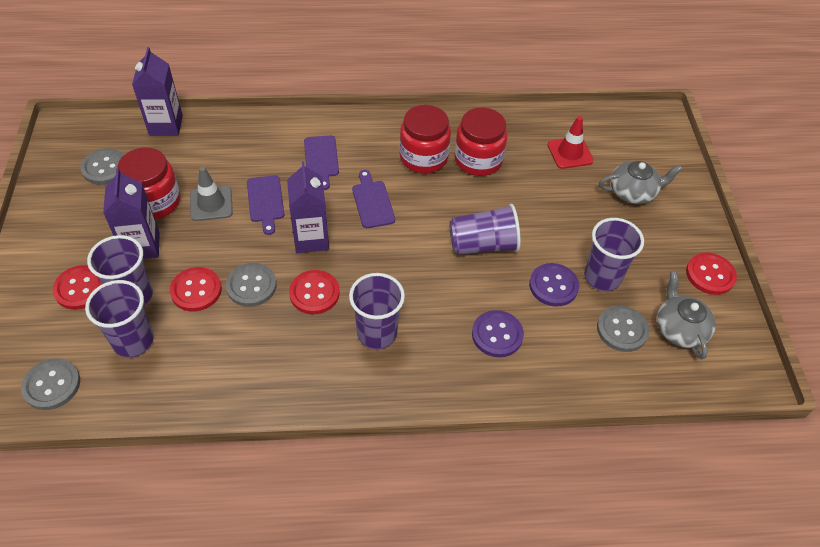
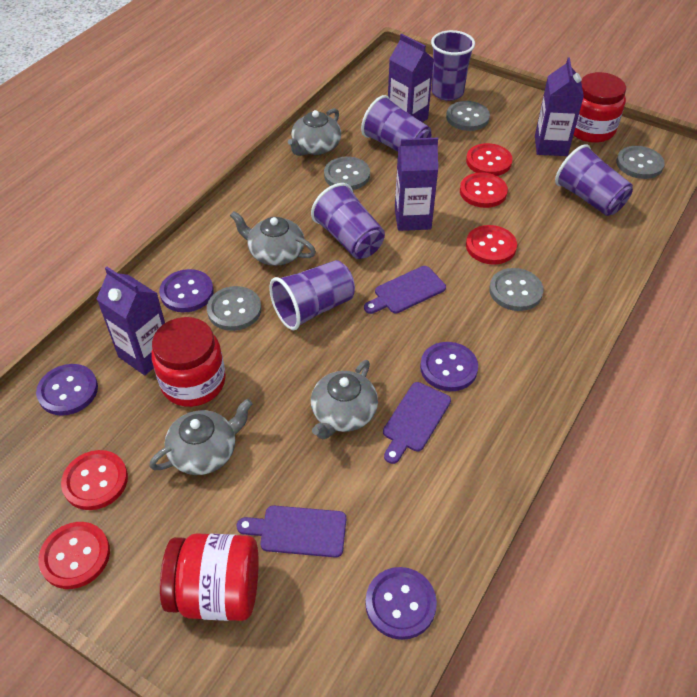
grey button: [21,358,80,410] [81,148,124,185] [226,263,277,307] [597,305,649,352] = 4 -> [207,286,261,331] [324,156,370,190] [446,101,490,131] [489,268,544,311] [616,146,665,179] = 5
grey teapot: [599,161,683,204] [657,271,716,359] = 2 -> [149,399,252,475] [230,211,316,266] [288,108,341,156] [311,360,378,440] = 4
grey traffic cone: [190,167,233,221] = 1 -> none = 0
purple button: [472,310,524,357] [529,263,579,307] = 2 -> [36,364,98,416] [159,269,214,312] [365,567,437,640] [420,342,478,391] = 4
purple carton: [103,168,160,259] [132,47,183,136] [287,162,329,253] = 3 -> [97,267,165,375] [388,33,434,122] [395,138,438,231] [535,57,584,156] = 4
red button: [53,265,102,310] [170,267,222,312] [289,270,340,314] [686,253,737,295] = 4 -> [38,522,110,589] [61,450,128,510] [460,172,508,208] [466,143,513,176] [466,225,517,265] = 5
red traffic cone: [548,116,593,169] = 1 -> none = 0

